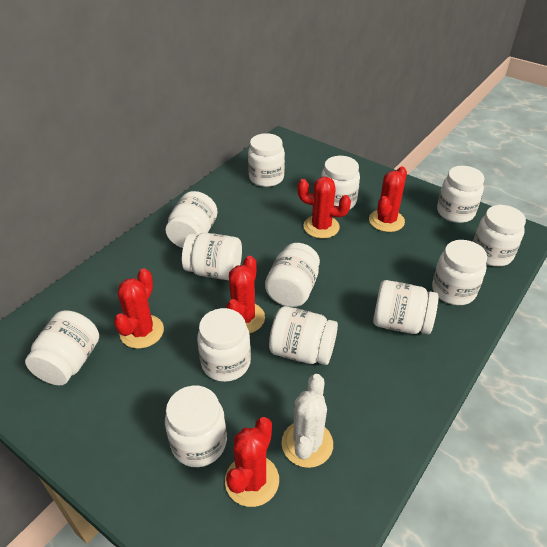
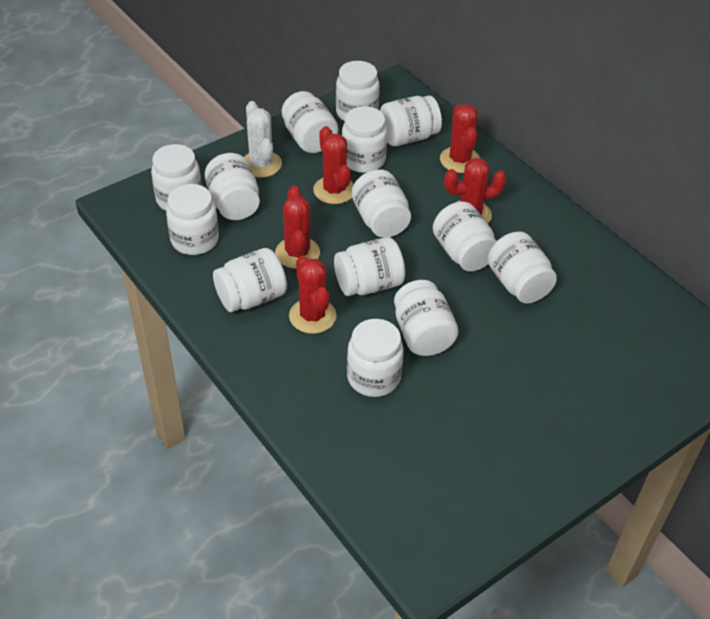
white jar: [25,310,99,385] [165,191,217,248] [165,386,227,467] [182,233,242,280] [197,308,251,382] [248,133,285,187] [265,243,320,307] [269,306,338,365] [321,156,360,210] [373,280,438,334] [432,240,487,305] [437,166,484,223] [473,205,526,266] = 13 -> [151,144,202,211] [166,184,219,255] [205,153,260,220] [213,248,287,312] [282,91,339,153] [334,237,405,296] [336,61,379,121] [342,106,388,173] [347,319,404,397] [352,169,411,238] [380,96,442,146] [394,280,458,356] [433,201,496,272] [487,231,557,304] = 14

